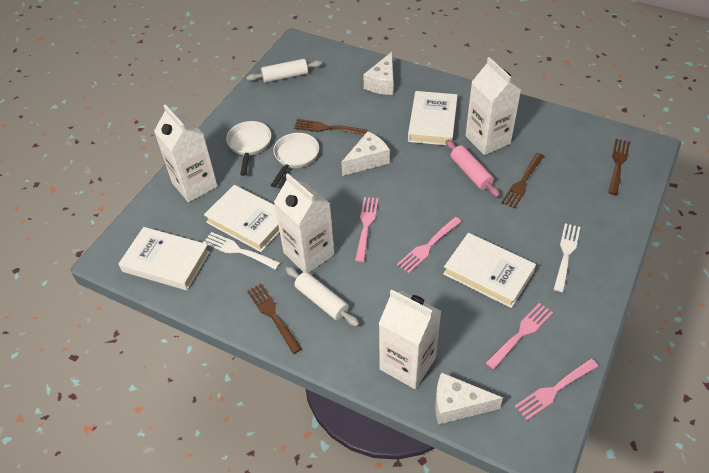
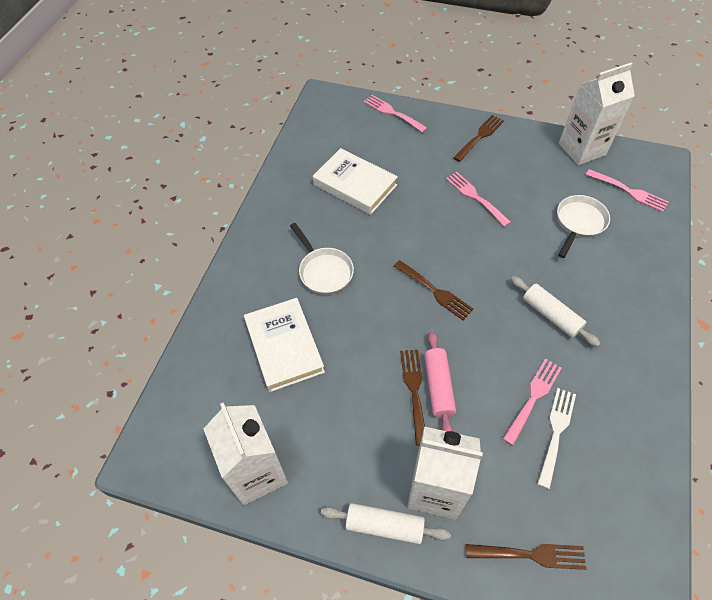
white book: [118,227,210,290] [204,185,280,252] [408,91,458,145] [443,233,536,308] = 4 -> [244,298,325,392] [313,148,398,215] = 2
white carton: [154,104,218,202] [274,173,335,273] [379,289,442,389] [465,57,521,155] = 4 -> [204,402,288,505] [407,426,483,520] [559,62,635,165] = 3
white cheese: [341,131,390,176] [363,52,393,95] [435,372,503,425] = 3 -> none = 0
white fork: [203,232,280,270] [554,223,580,292] = 2 -> [538,388,576,489] = 1

